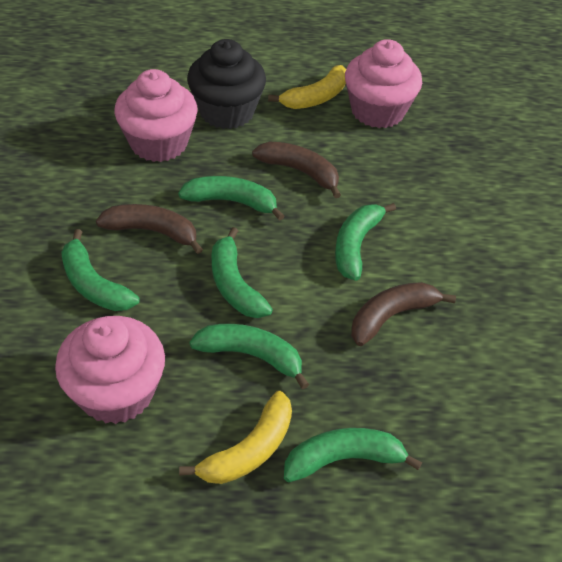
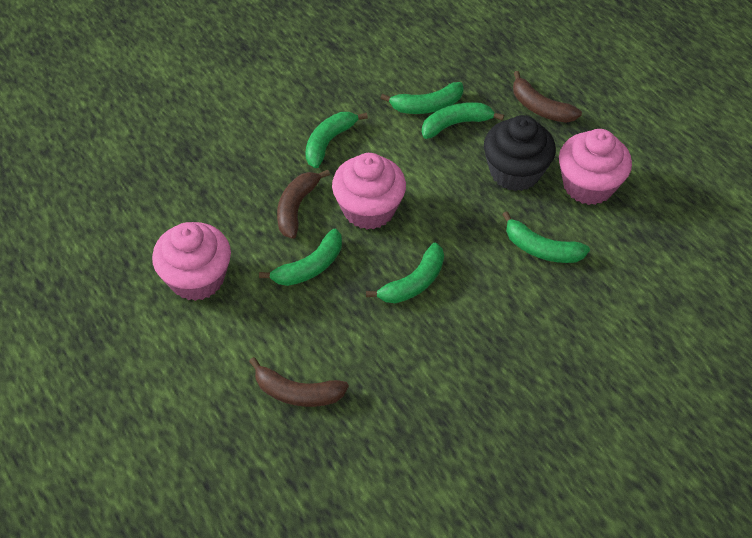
yellow banana: [179,391,292,484] [268,65,346,109] = 2 -> none = 0

